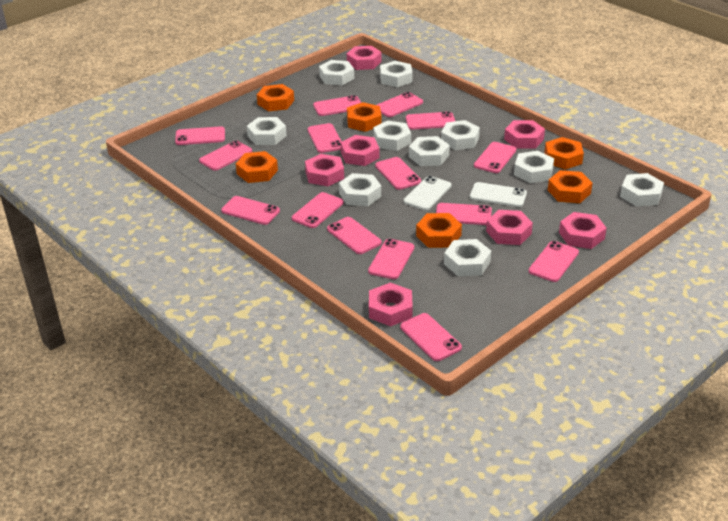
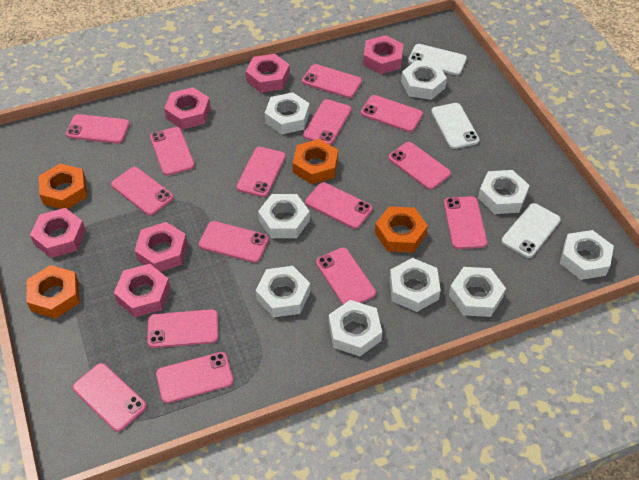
orange nut: [236,151,278,183] [257,84,294,111] [347,102,382,132] [416,213,462,248] [544,137,584,169] [548,170,592,203] = 6 -> [27,265,79,319] [39,164,87,209] [293,139,338,184] [375,206,428,253] = 4
pink nut: [305,154,344,186] [340,135,380,166] [347,46,382,70] [369,283,413,326] [486,210,533,245] [504,120,545,149] [559,212,607,249] = 7 -> [30,208,86,258] [114,264,170,317] [135,222,187,272] [164,87,211,129] [246,54,290,93] [363,35,403,74] = 6
white nut: [247,117,287,145] [319,60,354,85] [339,173,381,206] [373,120,411,151] [380,61,412,87] [409,136,450,166] [441,120,480,150] [444,239,491,276] [514,151,554,183] [620,173,664,207] = 10 -> [256,266,310,317] [258,194,310,238] [265,92,310,134] [329,300,382,356] [389,258,441,312] [401,60,447,100] [449,267,506,317] [478,170,530,214] [560,230,614,280] = 9
white phone: [403,176,452,210] [470,182,527,207] = 2 -> [408,44,467,75] [431,103,480,149] [502,203,561,258] = 3

